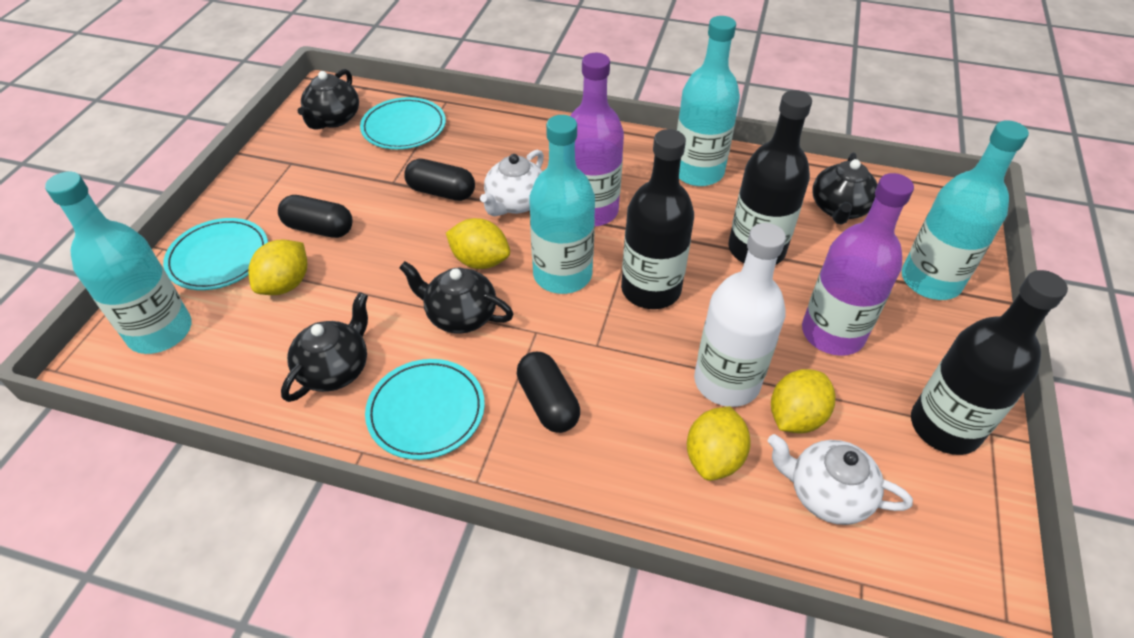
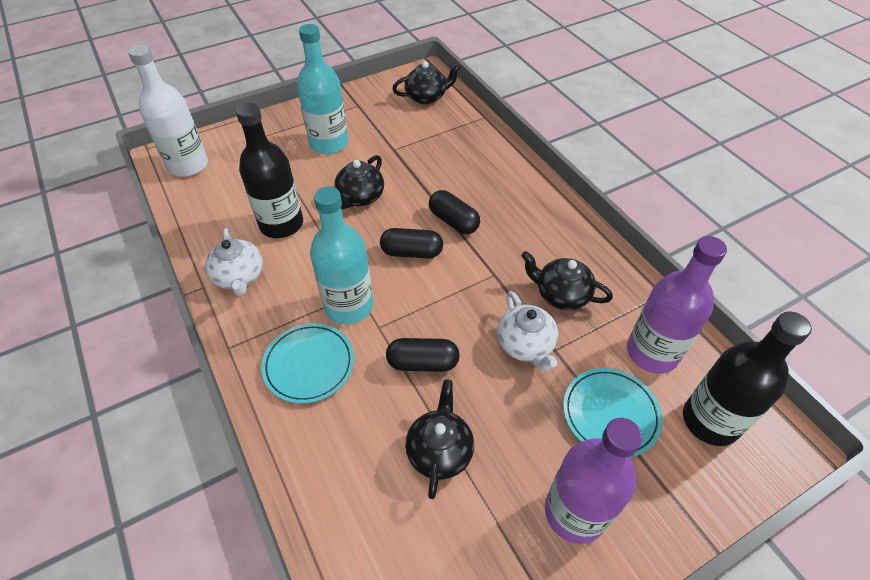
black bottle: [621,129,694,309] [728,90,812,265] [911,270,1068,455] = 3 -> [236,103,303,238] [683,311,812,446] = 2
turquoise bottle: [45,171,192,354] [529,115,595,294] [677,16,740,186] [902,120,1029,300] = 4 -> [297,24,348,154] [310,187,373,325] = 2
turquoise plate: [163,218,268,290] [360,97,446,149] [365,359,485,460] = 3 -> [261,323,354,404] [563,368,662,457] = 2
yellow lemon: [248,240,307,295] [446,218,510,269] [687,406,751,481] [771,369,835,434] = 4 -> none = 0

